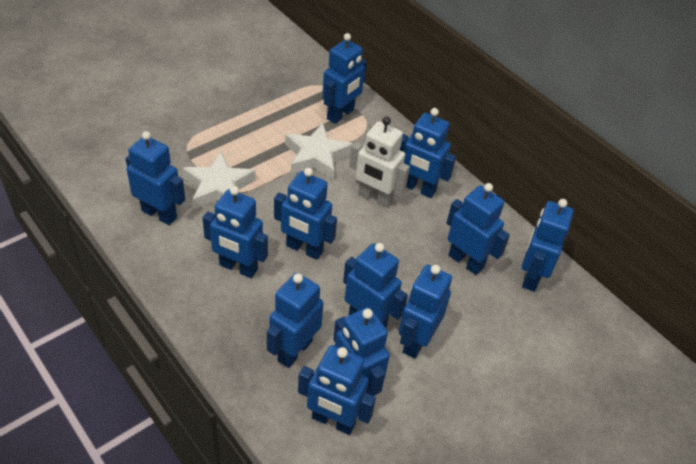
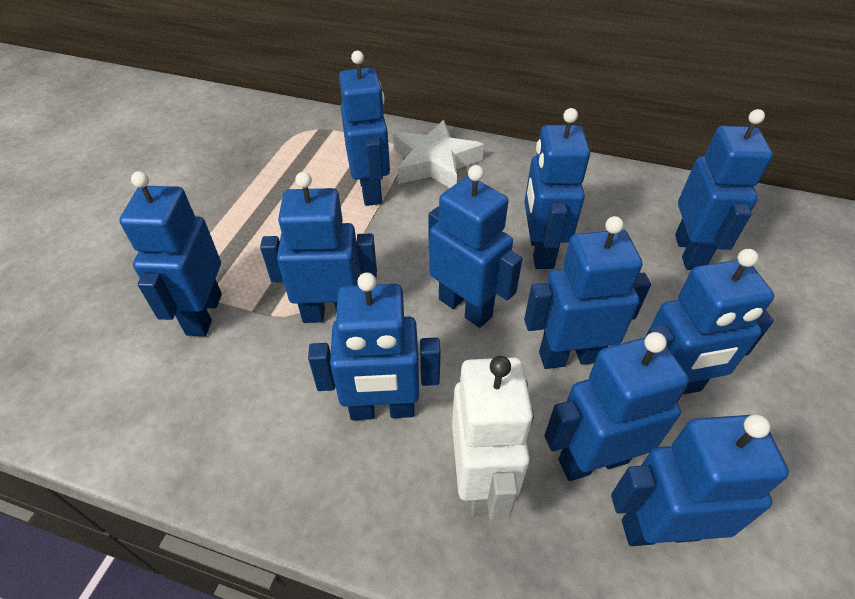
blue robot: [126,131,185,225] [203,186,268,278] [267,273,323,368] [274,168,337,260] [298,345,376,435] [322,33,367,124] [333,307,390,396] [343,243,408,328] [399,108,456,198] [399,264,452,358] [447,183,510,275] [522,199,574,292] = 12 -> [119,171,222,336] [260,172,377,323] [308,272,441,420] [339,51,390,206] [428,165,523,328] [524,108,590,269] [524,216,651,369] [544,332,689,481] [611,414,789,546] [646,249,774,395] [675,109,773,270] = 11
white star: [183,151,256,210] [285,123,353,180] = 2 -> [393,120,484,188] = 1

